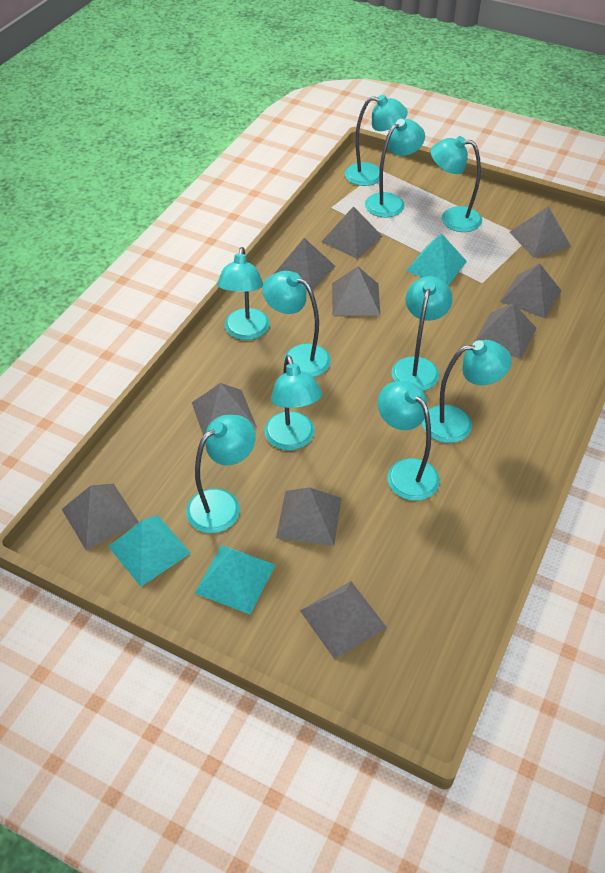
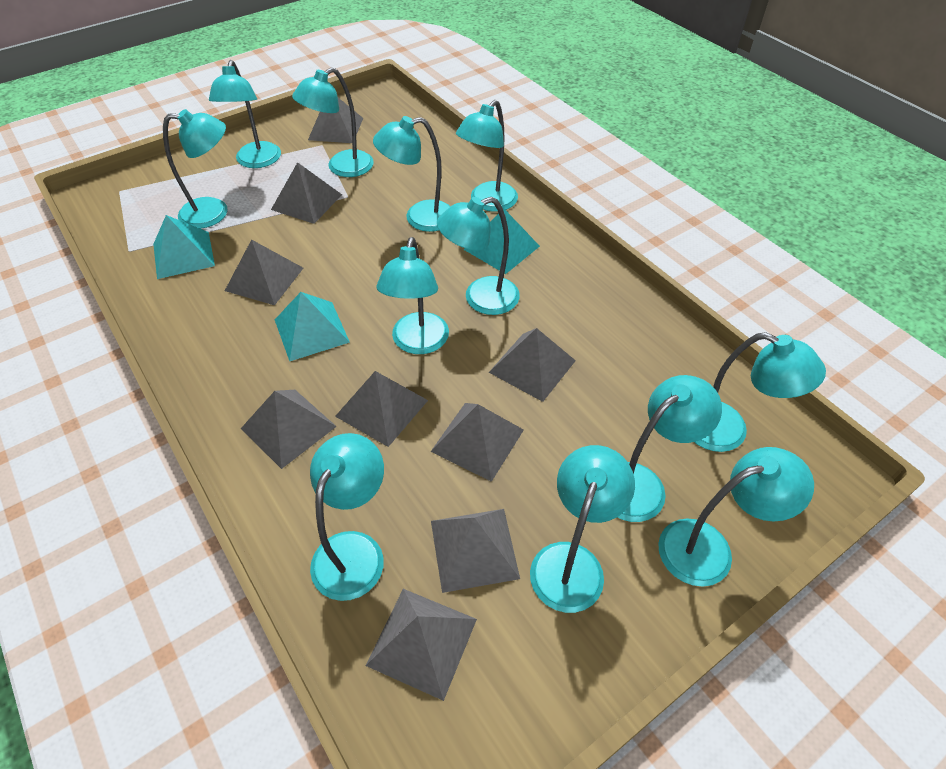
grey pyramid: [62,484,139,550] [192,383,257,436] [274,238,335,291] [276,487,342,546] [300,581,387,659] [321,206,382,259] [332,267,380,316] [474,303,537,359] [500,263,562,318] [510,206,571,258] = 10 -> [225,239,303,305] [241,390,337,469] [271,162,342,224] [308,98,363,143] [335,371,428,447] [366,589,477,701] [431,403,524,482] [431,509,520,593] [489,328,576,402] = 9
turquoise lamp: [186,415,256,533] [217,247,270,340] [262,271,331,377] [264,355,322,450] [345,95,408,186] [365,119,425,218] [378,381,440,501] [392,276,453,391] [422,340,512,443] [431,136,482,232] = 10 -> [163,109,228,229] [209,60,281,168] [292,67,374,177] [310,433,384,601] [373,116,451,232] [376,237,449,354] [437,197,520,315] [456,100,518,212] [530,445,635,613] [617,375,722,522] [658,447,814,587] [694,332,826,452] = 12

